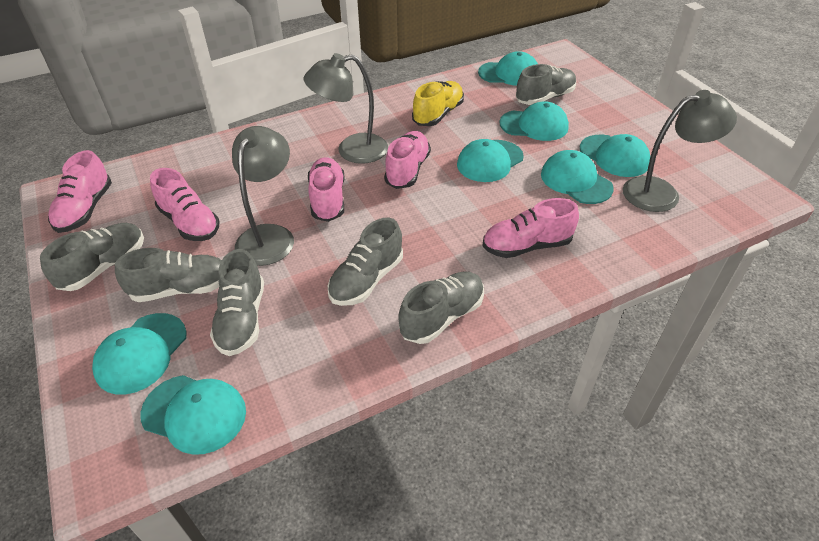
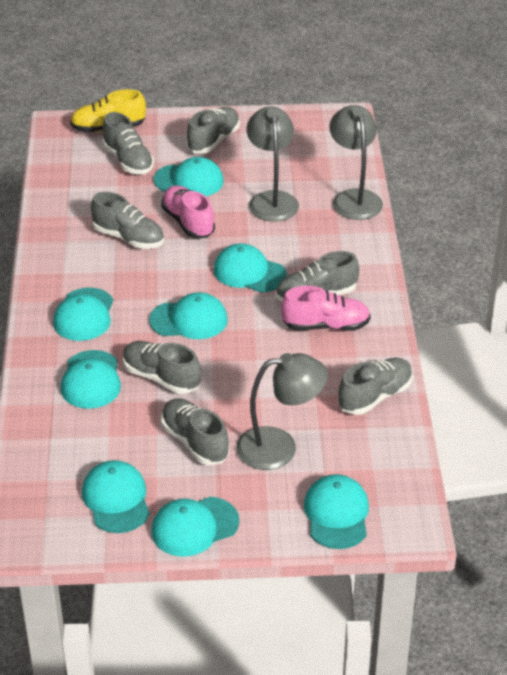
grey shoe: [40,223,144,291] [115,248,222,302] [210,249,264,356] [328,218,403,306] [398,271,484,344] [516,64,576,105] = 6 -> [91,192,164,249] [102,112,154,175] [123,341,201,394] [161,398,229,465] [186,107,240,153] [276,251,359,302] [338,358,413,415] = 7
pink shoe: [48,150,112,233] [150,168,220,241] [308,157,345,222] [384,131,431,189] [483,198,579,258] = 5 -> [161,185,215,238] [281,286,371,331] = 2
turquoise cap: [92,313,187,395] [140,375,246,455] [457,139,524,182] [478,51,538,86] [499,101,569,141] [541,150,614,204] [580,134,650,177] = 7 -> [53,288,113,341] [61,350,121,409] [82,460,150,533] [149,292,228,339] [152,497,239,557] [154,157,224,196] [214,243,287,293] [304,474,369,549] = 8

